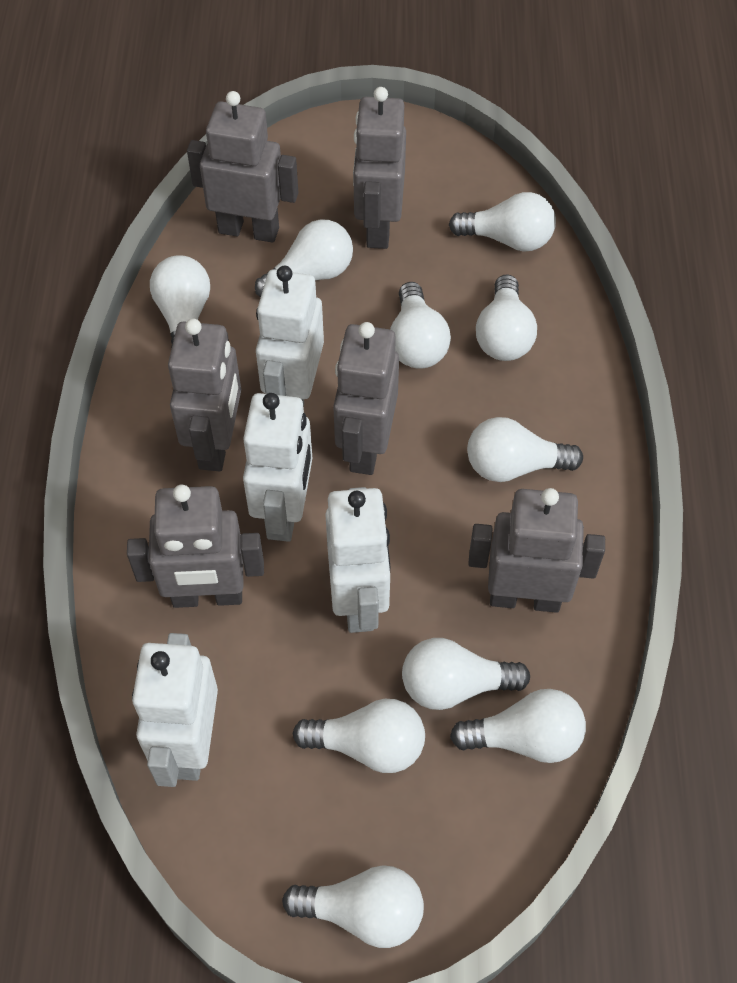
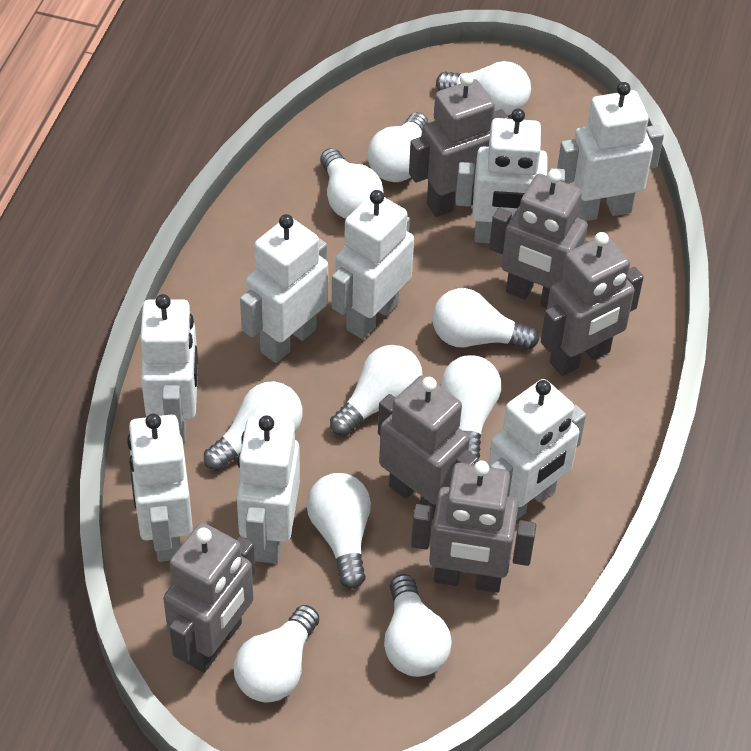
white robot: [132,633,218,787] [243,393,312,542] [256,266,324,407] [325,487,390,633] = 4 -> [127,413,193,562] [140,294,198,443] [237,416,300,564] [240,214,328,363] [332,190,414,339] [456,109,565,243] [488,379,586,520] [557,82,664,221] = 8

